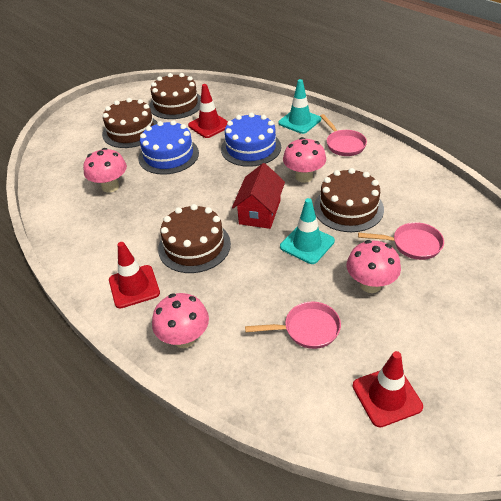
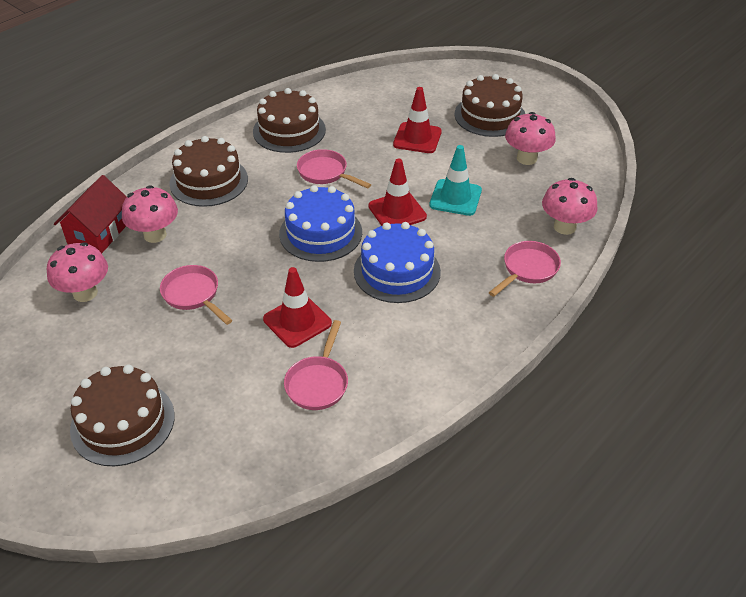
pink pan: [245,302,341,349] [320,114,367,156] [358,222,444,260] = 3 -> [160,265,232,325] [284,320,348,410] [297,149,371,189] [489,241,561,297] = 4
turquoise traffic cone: [278,79,321,134] [280,198,335,264] = 2 -> [429,145,482,216] = 1

